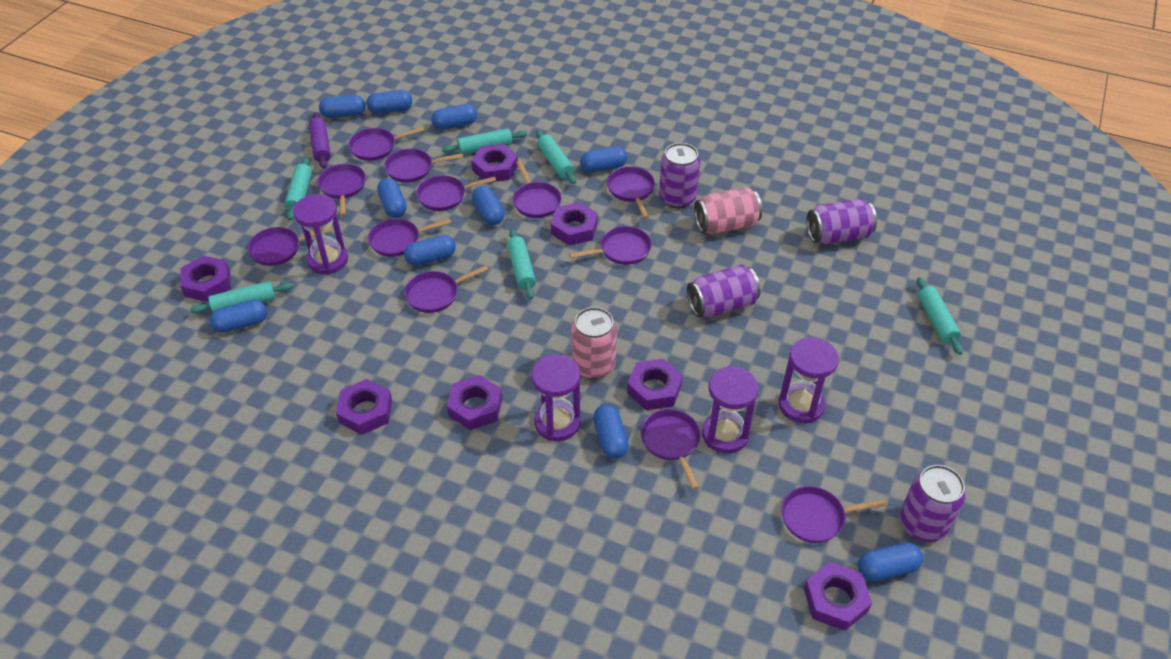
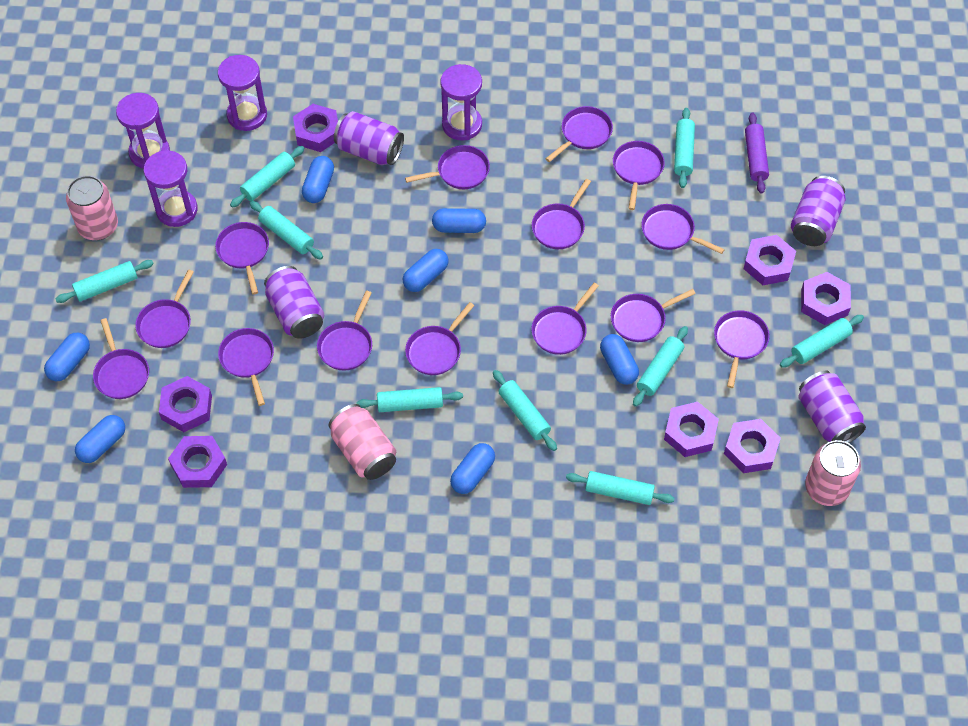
blue capsule: [210,300,267,333] [319,95,365,118] [366,90,412,114] [377,178,407,218] [404,235,456,266] [431,104,477,130] [472,186,505,225] [580,146,627,173] [593,404,629,459] [858,542,923,582] = 10 -> [44,333,90,381] [75,415,125,463] [302,156,334,203] [403,249,448,292] [432,208,486,233] [450,443,495,494] [600,334,639,385] = 7
pink can: [571,307,617,379] [694,187,762,234] = 2 -> [66,175,118,240] [328,404,396,480] [805,440,861,506] = 3
purple pan: [247,227,332,266] [317,164,366,216] [348,127,424,161] [368,218,451,257] [384,149,463,183] [404,265,488,313] [416,175,496,211] [513,160,562,218] [569,226,652,265] [607,167,655,219] [641,409,700,490] [781,486,886,543] = 12 -> [93,318,149,399] [135,270,194,348] [215,222,269,295] [218,328,274,406] [317,291,372,370] [405,145,490,189] [405,302,475,375] [531,283,599,355] [532,179,591,249] [545,106,613,162] [611,289,696,342] [613,141,665,210] [641,204,725,254] [714,310,770,388] = 14
turquoise rolling pin: [190,281,293,313] [285,157,312,221] [442,128,527,155] [507,229,536,299] [536,130,576,184] [917,277,963,355] = 6 -> [56,260,154,303] [230,146,305,208] [249,201,323,260] [356,387,463,412] [493,370,557,451] [566,471,675,505] [633,326,688,407] [674,108,695,188] [780,315,864,368] = 9

